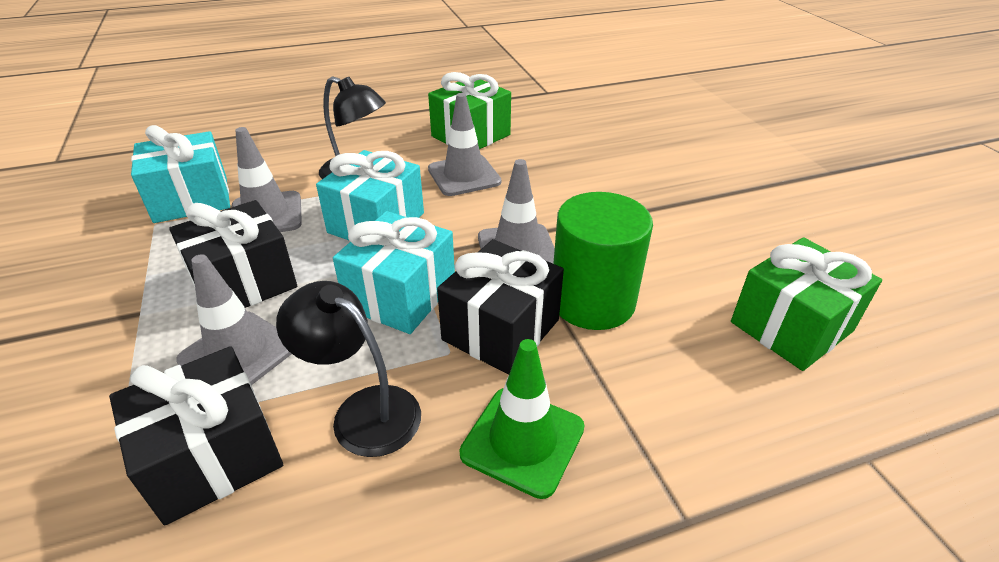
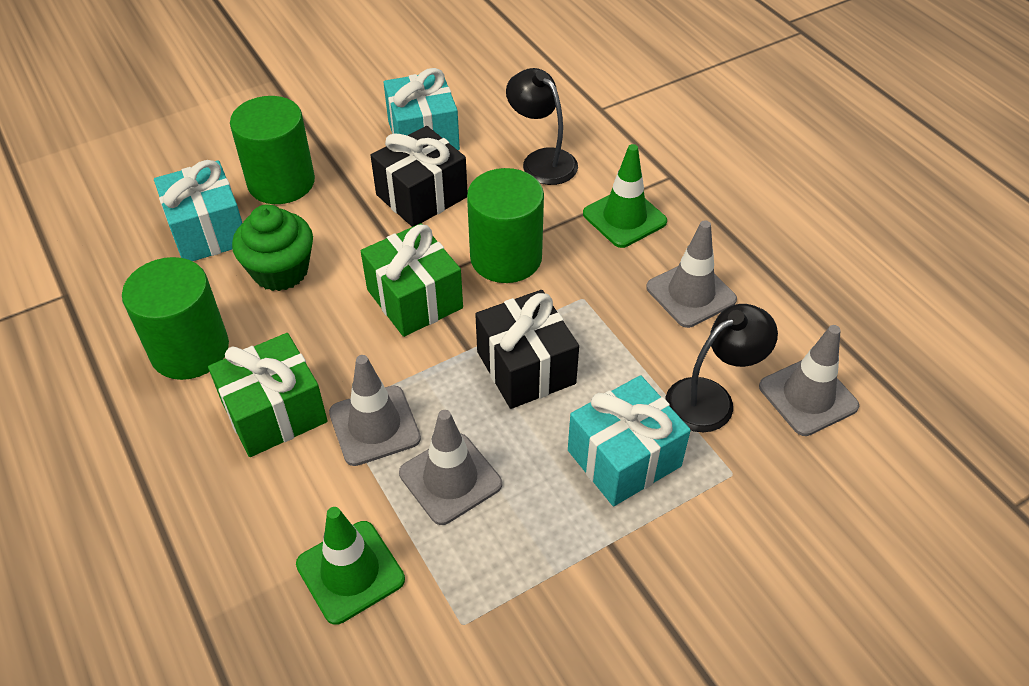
black gift: [109,346,283,525] [169,200,297,308] [437,239,564,375] = 3 -> [370,126,468,227] [475,290,579,409] = 2
green cupcake: none = 0 -> [232,204,313,291] = 1
green cylinder: [553,192,653,330] = 1 -> [122,257,229,380] [230,96,315,204] [467,168,544,283] = 3
green traffic cone: [459,339,585,499] = 1 -> [296,507,405,625] [583,144,667,248] = 2

